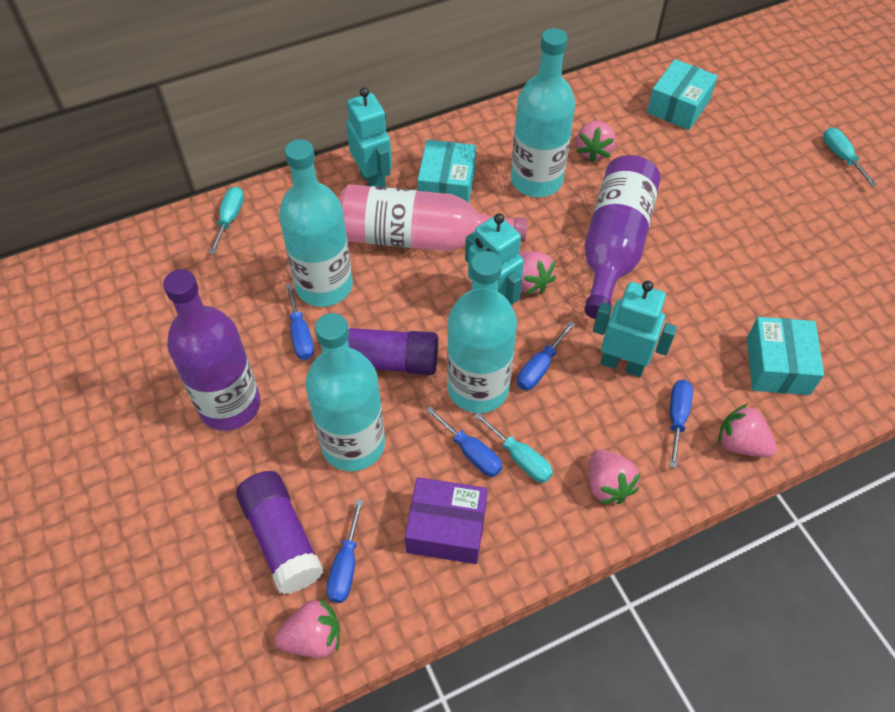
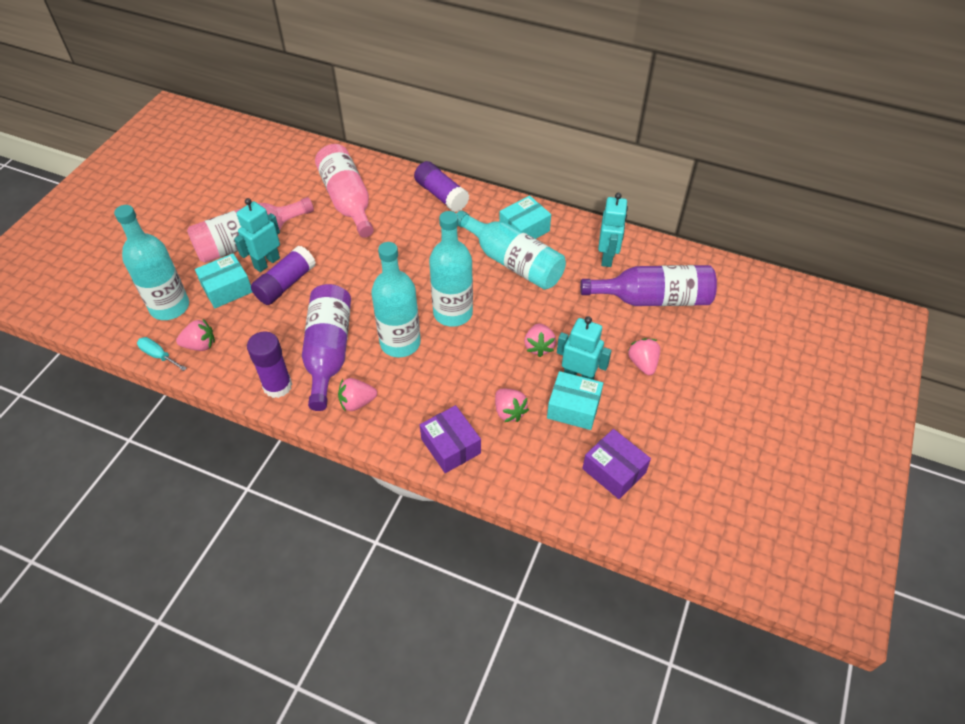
blue screwdriver: [286,284,314,360] [327,499,363,603] [426,406,502,477] [517,321,575,390] [669,380,693,468] = 5 -> none = 0
pink bottle: [340,184,528,251] = 1 -> [187,197,314,263] [315,144,374,238] = 2
purple box: [405,477,488,564] = 1 -> [420,405,481,473] [582,429,651,499] = 2
purple glue stick: [236,471,323,594] [348,327,438,375] = 2 -> [247,331,292,398] [251,246,316,305] [414,161,469,212] = 3
turquoise screwdriver: [209,187,244,254] [474,412,553,483] [823,127,877,187] = 3 -> [137,337,187,371] = 1

